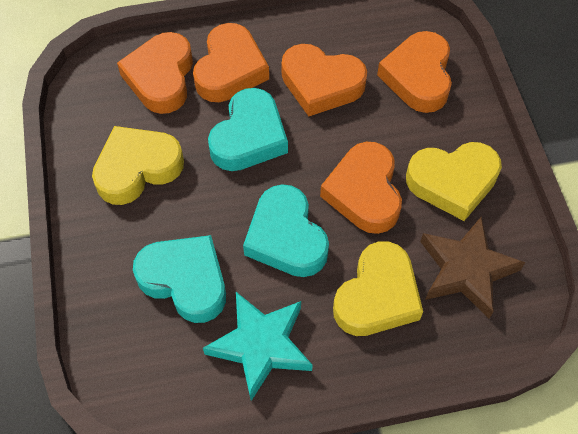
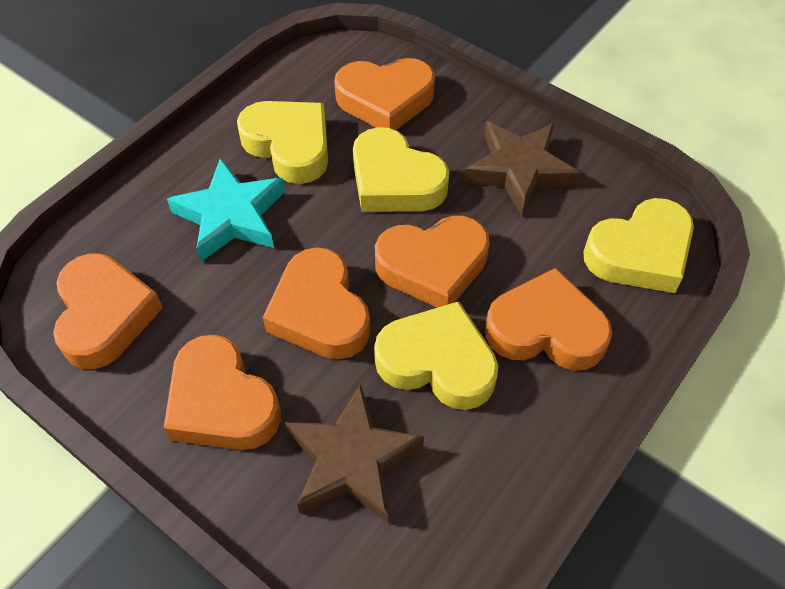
brown star: [420,216,526,318] = 1 -> [285,384,424,523] [464,121,580,217] = 2
orange heart: [117,32,193,114] [193,23,269,102] [282,44,367,116] [320,142,402,234] [377,31,452,113] = 5 -> [53,253,163,369] [164,335,281,450] [263,247,370,360] [334,58,435,130] [375,216,490,308] [485,268,612,370] = 6
turquoise heart: [133,235,226,323] [208,88,288,171] [243,184,329,277] = 3 -> none = 0
yellow heart: [92,126,184,205] [333,241,423,336] [406,142,502,221] = 3 -> [237,101,328,184] [353,127,449,212] [374,301,498,410] [583,198,694,293] = 4

